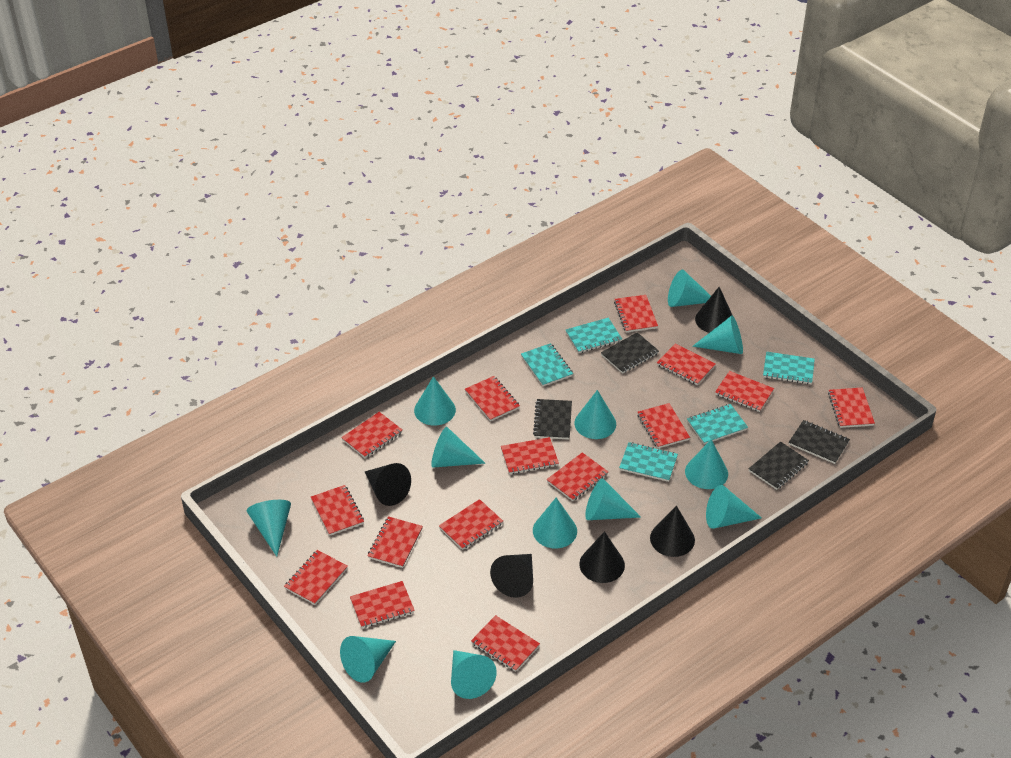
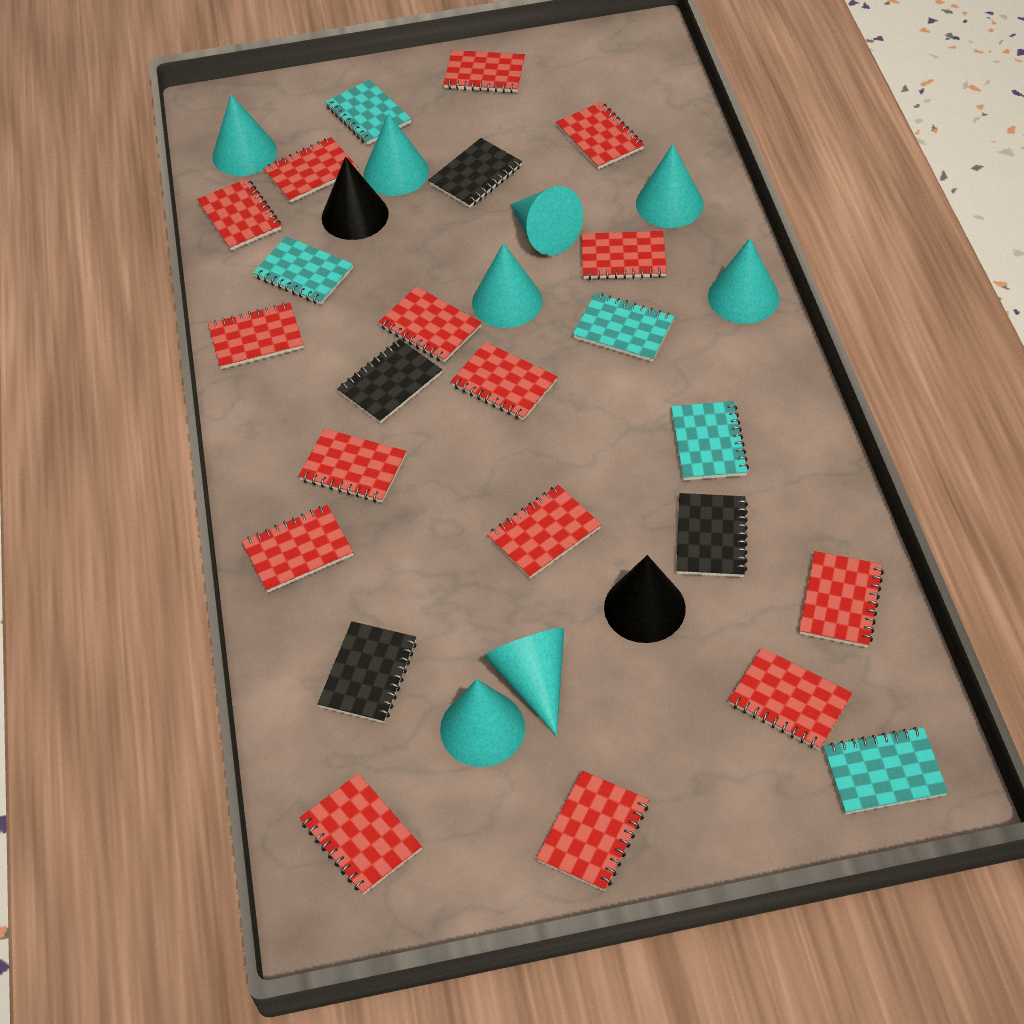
black cone: [365,463,411,506] [490,554,533,598] [579,531,625,583] [650,506,695,557] [695,287,732,333] = 5 -> [322,157,389,240] [604,555,686,643] = 2
turquoise cone: [246,500,291,557] [340,636,396,683] [414,376,456,426] [431,427,486,468] [451,650,497,699] [533,498,577,548] [574,390,616,439] [585,479,641,520] [668,270,711,307] [685,439,728,489] [692,315,743,354] [706,485,762,529] = 12 -> [212,94,277,176] [364,113,429,196] [440,679,525,767] [472,243,543,328] [484,628,564,736] [510,186,583,255] [636,144,704,228] [708,238,779,324] = 8

